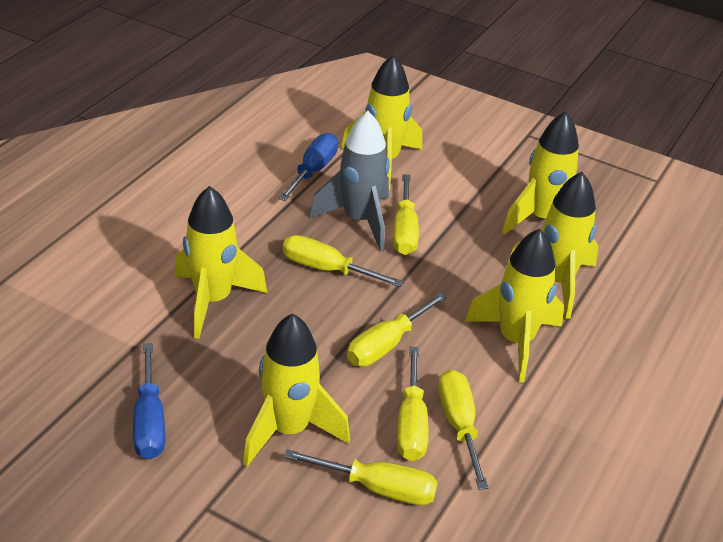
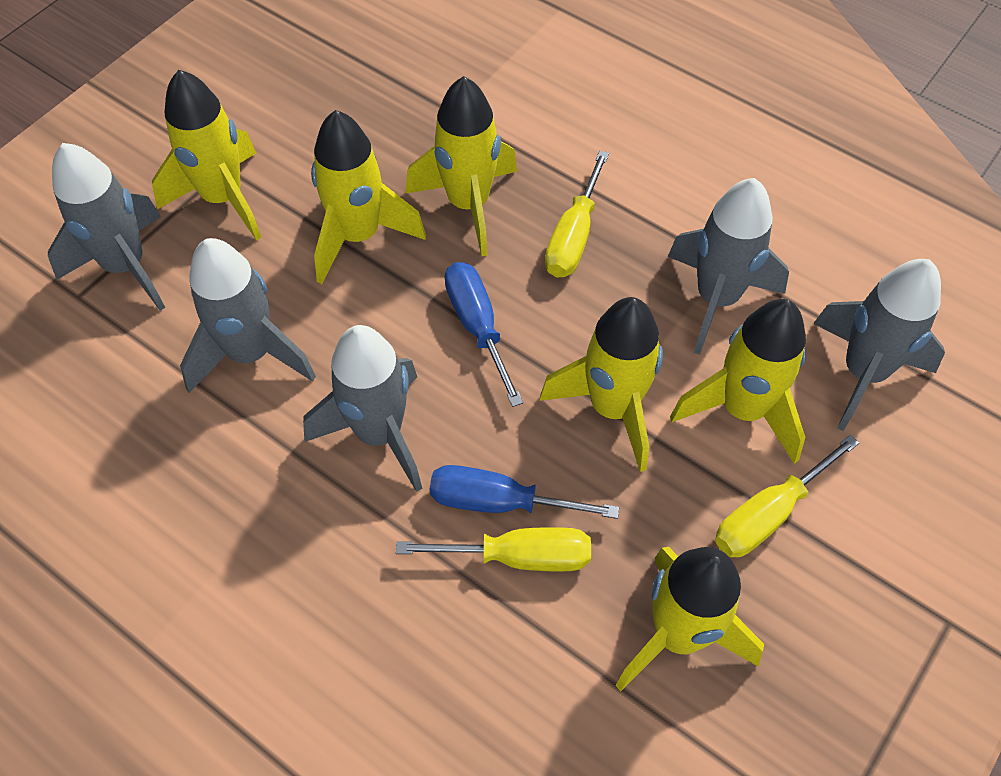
grey rocket: [310,111,390,251] = 1 -> [48,143,165,311] [180,238,316,393] [303,325,422,492] [668,178,789,355] [813,259,945,431] = 5
yellow screwdriver: [283,235,404,287] [284,449,438,505] [347,292,447,366] [393,174,419,255] [397,347,428,461] [438,369,489,490] = 6 -> [396,527,591,572] [545,150,609,278] [715,435,859,557] = 3

